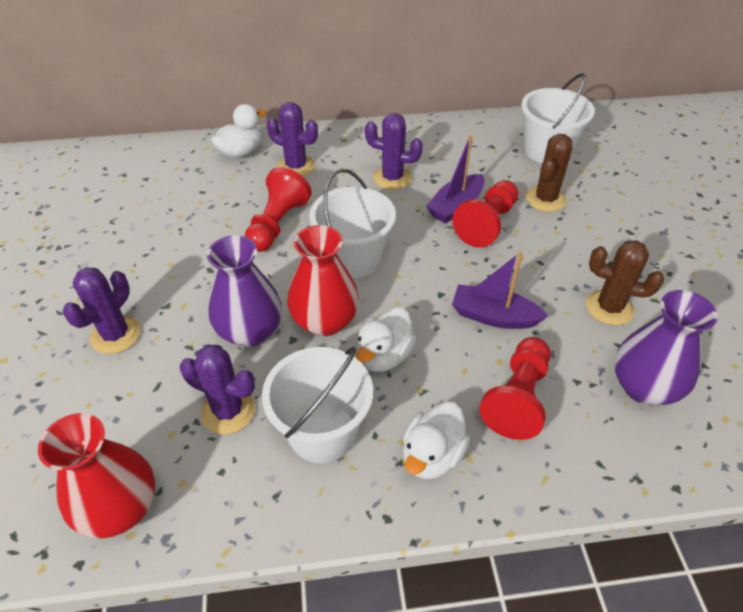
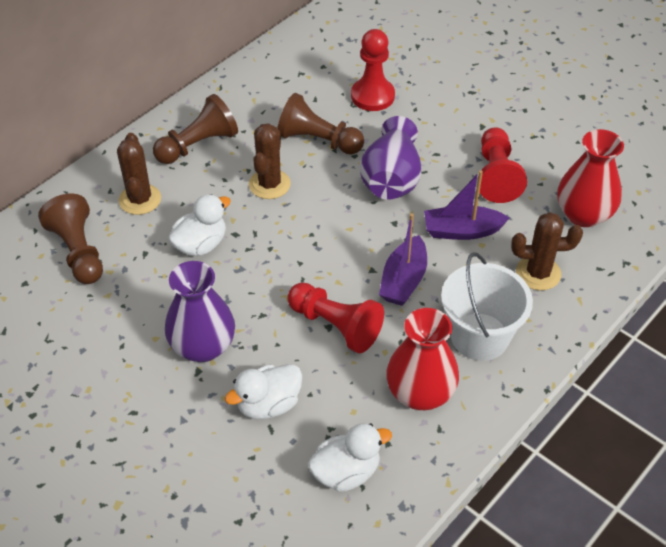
brown cactus: [526,134,572,212] [586,240,664,325] = 2 -> [117,133,161,215] [249,123,291,199] [511,212,583,291] = 3
brown pawn: none = 0 -> [38,193,103,284] [153,94,238,164] [277,93,364,154] = 3
purple cactus: [63,267,140,354] [180,345,255,434] [267,102,318,177] [365,113,423,190] = 4 -> none = 0
white bucket: [262,347,373,463] [309,169,396,278] [521,73,595,163] = 3 -> [441,252,533,361] = 1

